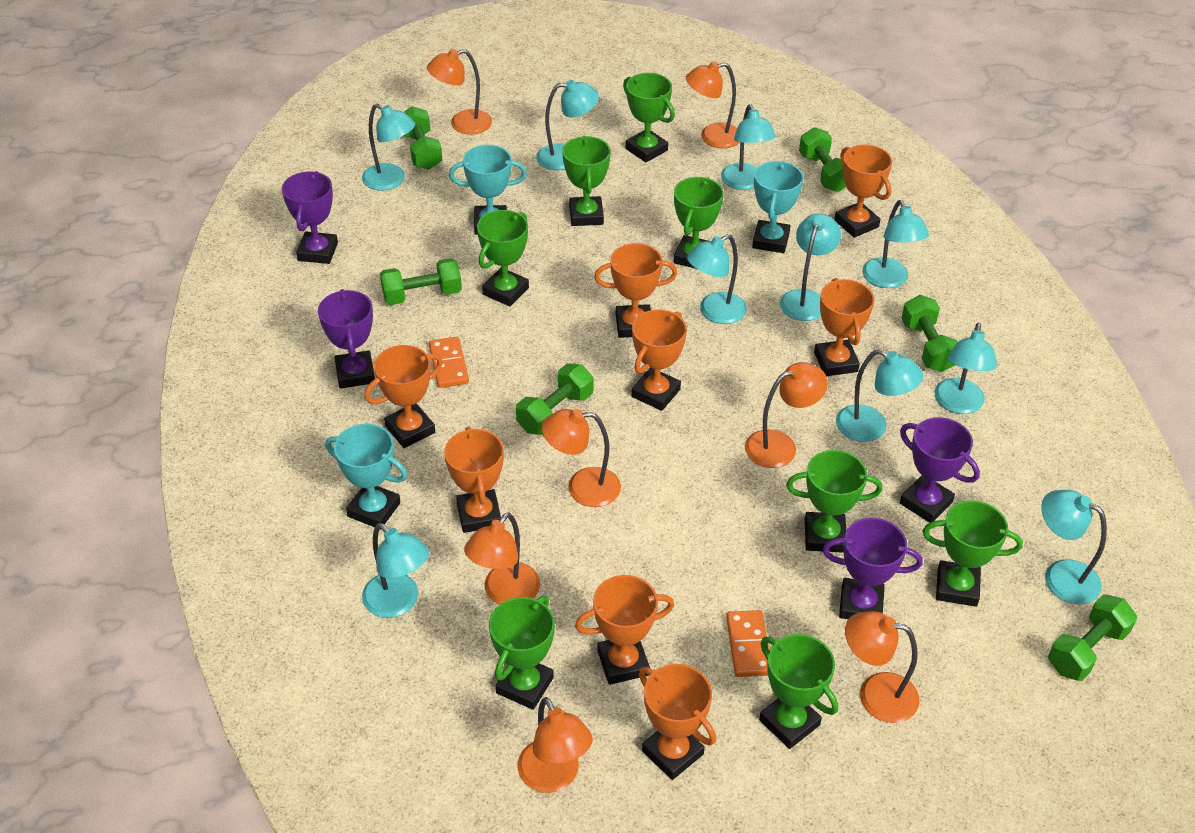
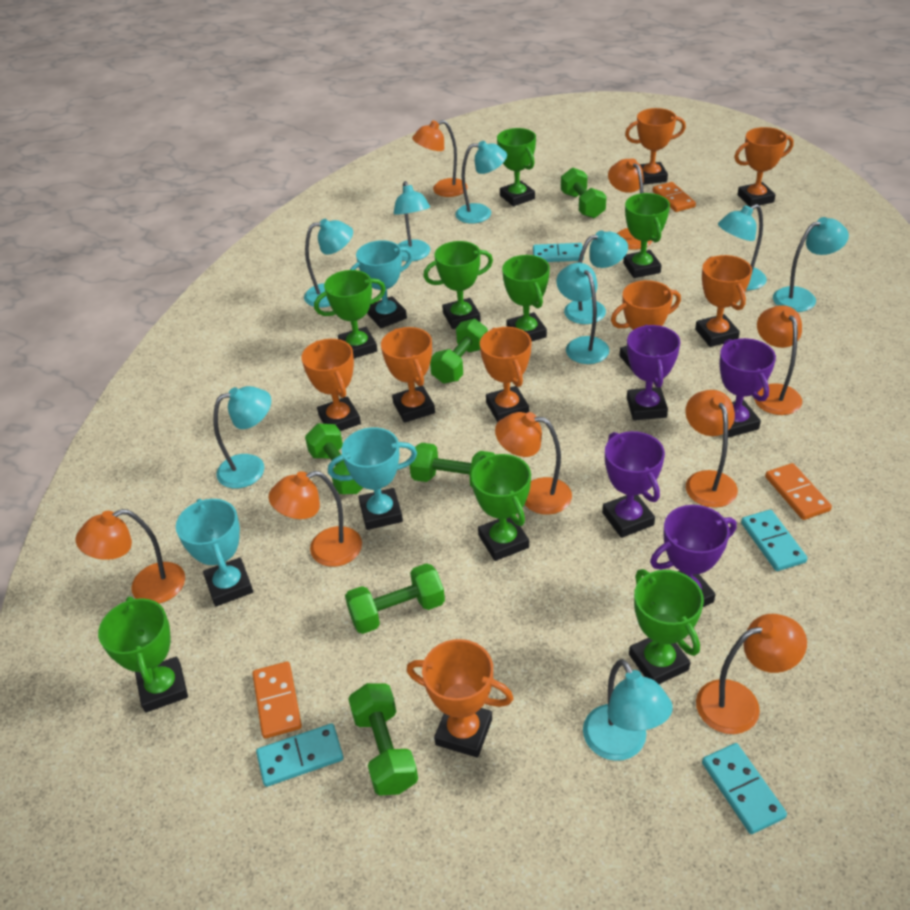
orange domino: [429,337,469,388] [726,610,769,677] = 2 -> [252,662,302,739] [653,182,696,212] [765,463,832,520] = 3
orange lamp: [427,49,492,135] [464,512,540,605] [518,697,593,793] [541,409,621,507] [686,61,740,148] [745,362,828,468] [845,611,919,723] = 7 -> [75,509,185,603] [268,471,362,567] [412,120,468,197] [495,412,572,515] [608,158,652,250] [686,390,738,508] [696,614,807,734] [754,305,802,415] = 8
turquoise domino: none = 0 -> [256,723,343,787] [533,243,584,262] [702,743,787,834] [741,510,807,571] = 4
turquoise lamp: [362,104,415,191] [362,523,429,618] [536,80,599,170] [686,234,747,324] [721,104,776,190] [780,213,841,321] [836,349,923,442] [862,200,929,288] [934,323,997,414] [1041,490,1107,604] = 10 -> [213,386,271,489] [304,219,353,308] [394,181,430,261] [455,141,507,224] [556,263,609,364] [564,230,628,324] [583,659,673,761] [718,204,767,290] [773,217,849,312] = 9

